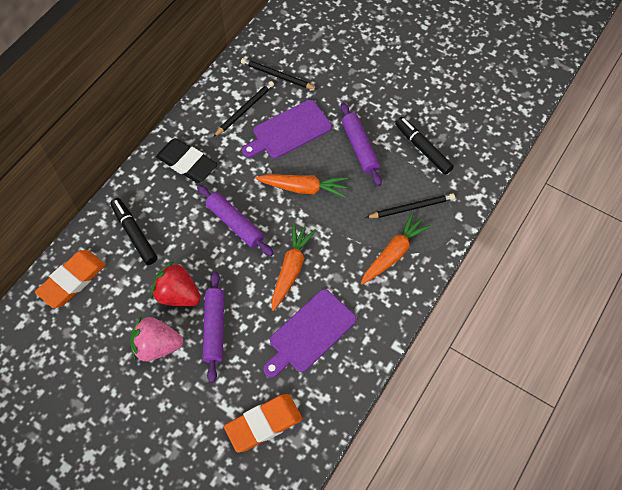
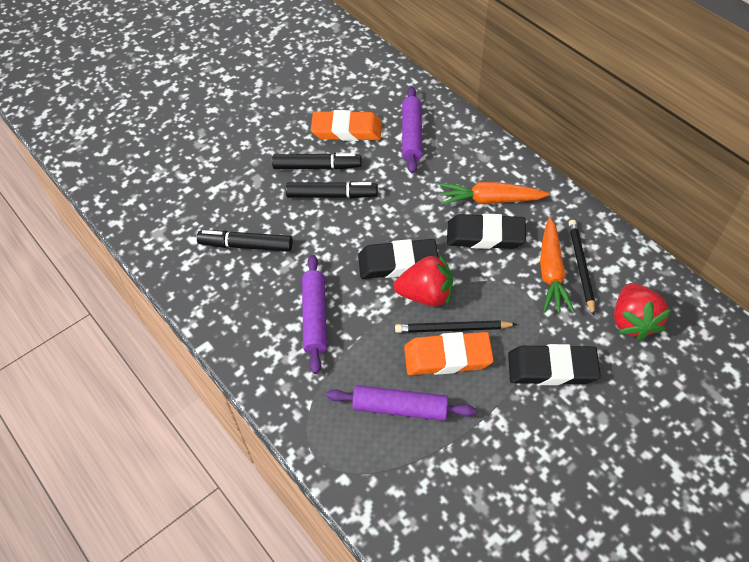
black eraser: [156,138,218,183] = 1 -> [358,239,439,279] [447,213,526,249] [508,344,601,385] = 3
black marker: [110,198,158,265] [395,117,454,175] = 2 -> [197,230,293,252] [272,153,362,169] [286,181,378,198] = 3
black pencil: [213,81,274,137] [241,58,318,90] [366,193,455,218] = 3 -> [395,320,517,333] [569,220,595,316] = 2
orange carrot: [255,174,348,198] [272,223,316,311] [361,212,431,285] = 3 -> [440,182,550,205] [540,217,575,312] = 2
pink strawberry: [130,315,184,361] = 1 -> none = 0
purple cutting board: [242,100,332,158] [263,289,357,378] = 2 -> none = 0
red strawberry: [151,261,201,306] = 1 -> [394,253,453,307] [614,283,671,341] = 2

